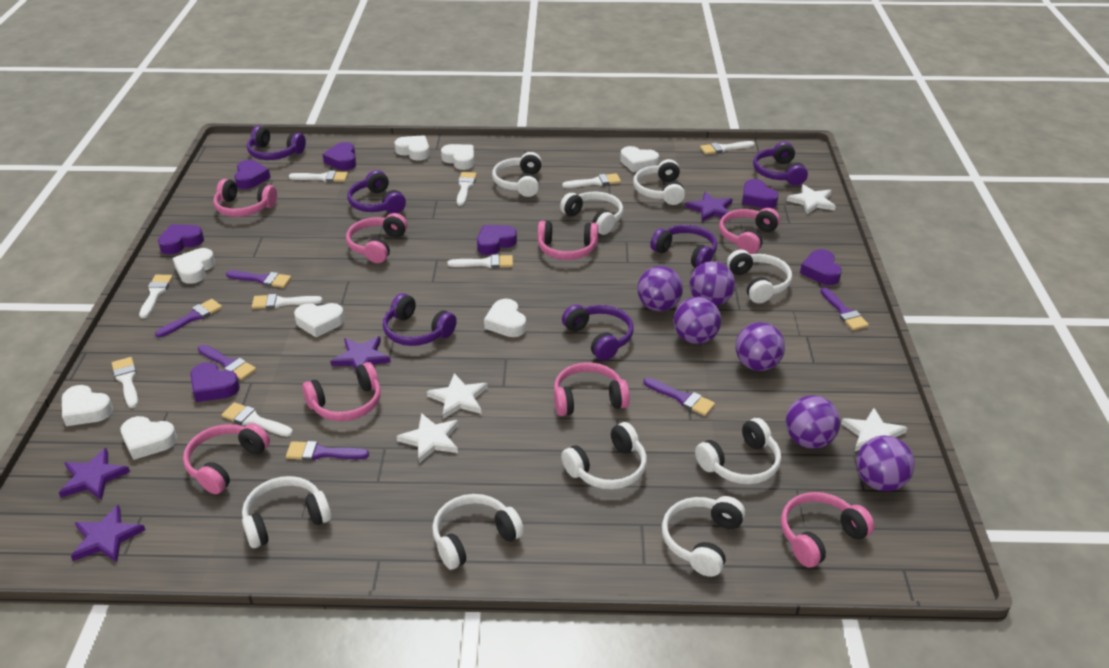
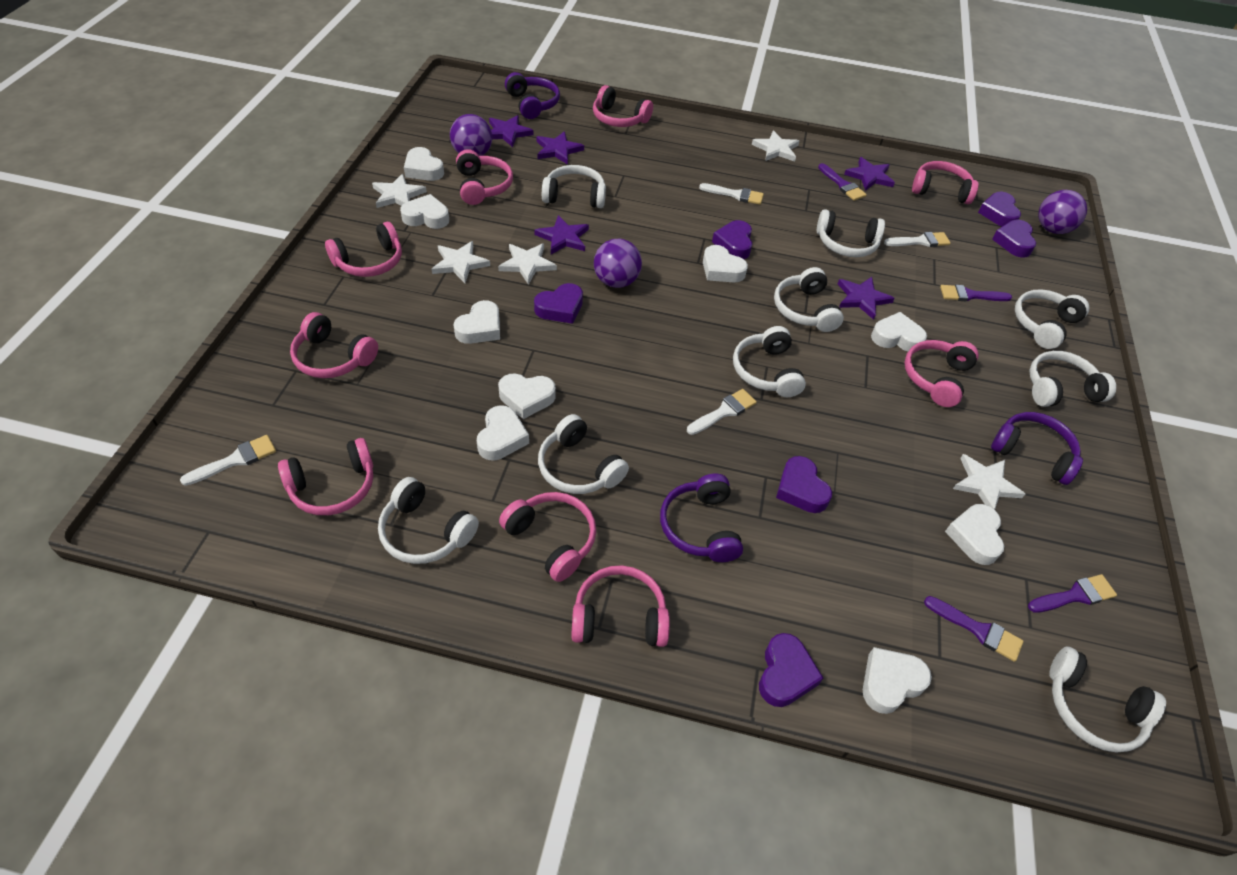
pink headphones: [183,423,270,494] [213,179,277,217] [302,362,381,421] [346,213,408,263] [537,221,598,260] [554,362,630,416] [719,208,780,254] [781,492,874,568] = 8 -> [278,438,373,515] [290,312,378,378] [325,222,402,277] [456,149,513,205] [499,492,596,582] [571,565,670,647] [593,85,653,127] [904,340,979,407] [912,161,978,204] = 9
purple ball: [637,266,683,311] [674,297,721,344] [689,261,735,306] [735,322,785,371] [785,395,840,449] [856,436,915,491] = 6 -> [450,114,492,156] [594,239,642,288] [1038,190,1087,234] = 3
purple brush: [155,299,222,338] [198,345,256,380] [226,270,291,288] [286,441,369,461] [643,378,715,416] [820,287,869,330] = 6 -> [818,163,867,201] [924,596,1024,662] [940,285,1012,301] [1028,574,1117,613] = 4
purple headphones: [247,126,306,160] [347,170,406,214] [383,293,457,346] [562,304,634,361] [650,225,717,268] [753,142,808,186] = 6 -> [505,72,560,119] [660,473,743,562] [991,412,1083,485] = 3
purple heart: [158,224,204,254] [190,362,240,402] [234,160,271,189] [323,142,356,170] [477,225,517,255] [742,179,779,208] [800,249,842,285] = 7 -> [534,283,583,324] [712,220,752,259] [759,633,823,707] [776,456,832,513] [978,192,1021,227] [992,220,1036,258] = 6
purple star: [59,448,130,501] [71,505,145,562] [330,336,391,371] [685,192,732,222] = 4 -> [489,115,534,147] [534,215,589,254] [536,131,584,165] [838,277,895,320] [844,157,895,191] = 5
white brush: [112,357,138,408] [139,275,173,318] [222,402,293,437] [252,294,323,309] [289,171,348,182] [448,254,513,268] [457,172,477,205] [562,173,621,188] [700,141,755,154] = 9 -> [180,435,276,486] [687,389,757,435] [699,183,764,205] [884,232,951,247] = 4
white heart: [62,385,113,426] [121,416,177,460] [173,248,215,284] [294,303,345,338] [394,135,430,161] [441,144,474,170] [484,299,526,337] [620,146,659,172] = 8 -> [400,194,449,229] [404,147,444,181] [454,300,500,344] [477,405,529,460] [498,373,556,419] [703,245,748,283] [863,647,932,714] [871,312,927,351] [945,504,1004,565] = 9
white star: [396,413,459,463] [427,373,488,419] [787,184,836,214] [841,408,908,452] = 4 -> [372,174,427,208] [432,241,490,283] [498,243,557,285] [752,130,799,162] [953,454,1025,510] = 5

